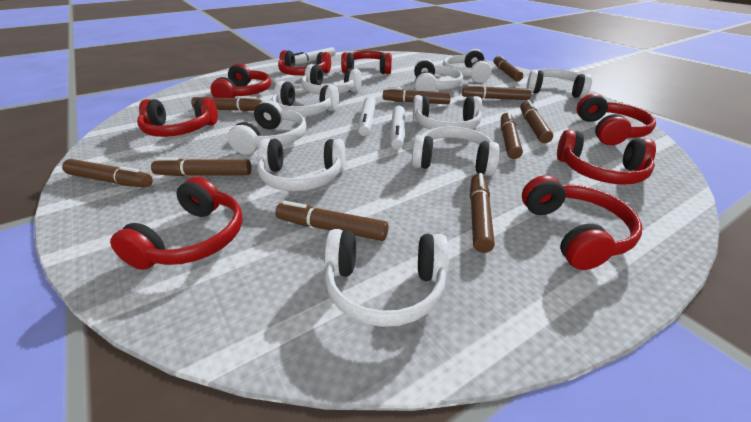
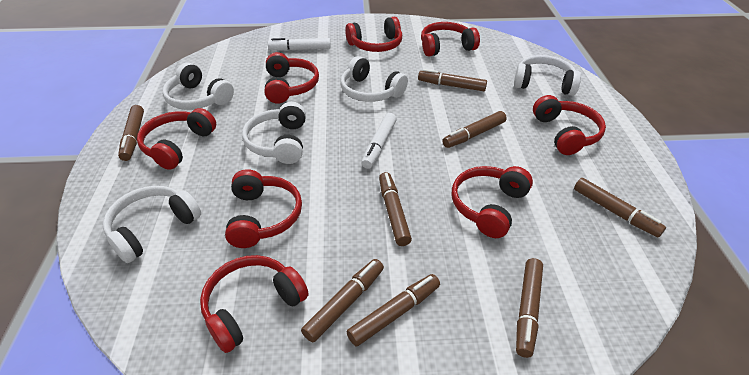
brown marker: [62,159,153,188] [151,158,251,176] [191,96,262,111] [275,201,389,241] [383,87,451,104] [462,84,531,100] [470,173,495,253] [493,55,523,81] [501,111,523,159] [520,100,553,143] = 10 -> [118,105,144,161] [301,259,384,343] [347,274,440,346] [379,172,412,246] [418,69,487,91] [442,111,507,148] [516,258,543,358] [574,178,666,238] = 8
white headphones: [228,100,307,155] [257,138,345,191] [271,81,339,116] [301,64,362,94] [324,229,449,327] [412,126,500,176] [413,95,482,130] [414,59,463,92] [443,49,492,83] [526,68,592,98] = 10 -> [103,186,201,263] [162,63,234,110] [242,102,306,164] [340,56,408,102] [514,55,581,95] = 5
white marker: [294,47,336,65] [358,96,376,136] [390,106,405,150] = 3 -> [268,38,331,51] [361,113,397,169] = 2

